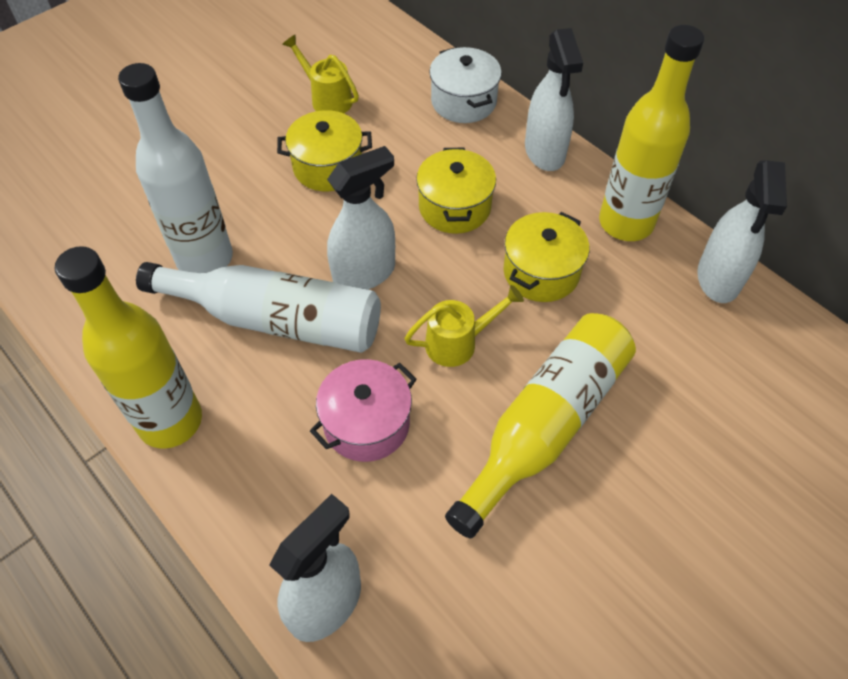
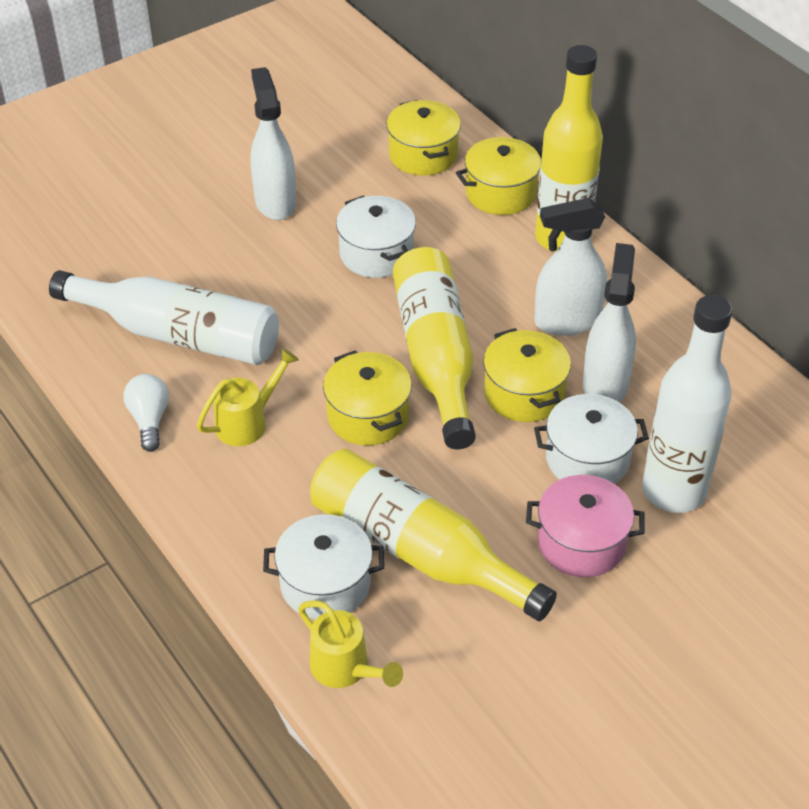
white light bulb: none = 0 -> [123,374,169,452] = 1
white pot: [429,47,502,123] = 1 -> [263,514,384,619] [336,195,416,278] [534,394,649,484] = 3
white spray bottle: [269,494,361,642] [327,146,395,290] [525,28,583,171] [697,161,787,303] = 4 -> [250,67,296,220] [534,198,607,336] [583,243,636,403] = 3
yellow pot: [277,110,372,191] [416,148,496,234] [503,212,589,302] = 3 -> [323,350,412,446] [387,100,461,176] [456,137,542,215] [483,328,571,422] = 4

